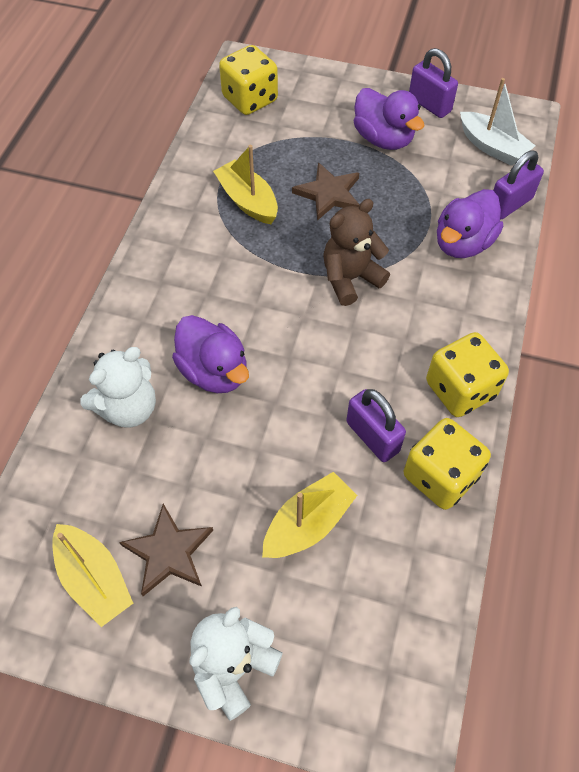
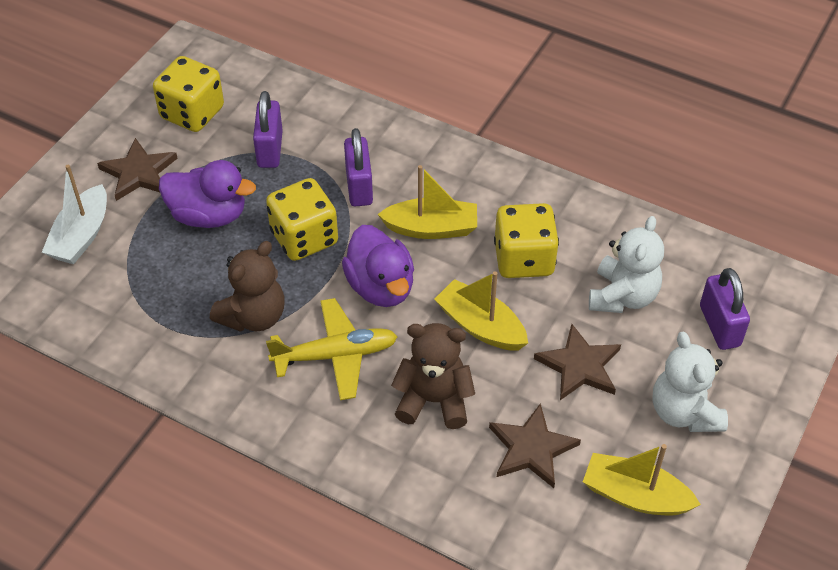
brown star: [119,504,213,596] [292,162,360,221] = 2 -> [97,138,178,201] [489,403,581,488] [534,324,621,400] = 3
brown teddy bear: [323,199,390,306] = 1 -> [210,241,285,332] [391,323,475,429] = 2
purple duck: [172,315,249,393] [354,88,425,150] [437,189,503,258] = 3 -> [159,160,256,228] [342,225,414,307] = 2
yellow plane: none = 0 -> [266,298,398,400] = 1

